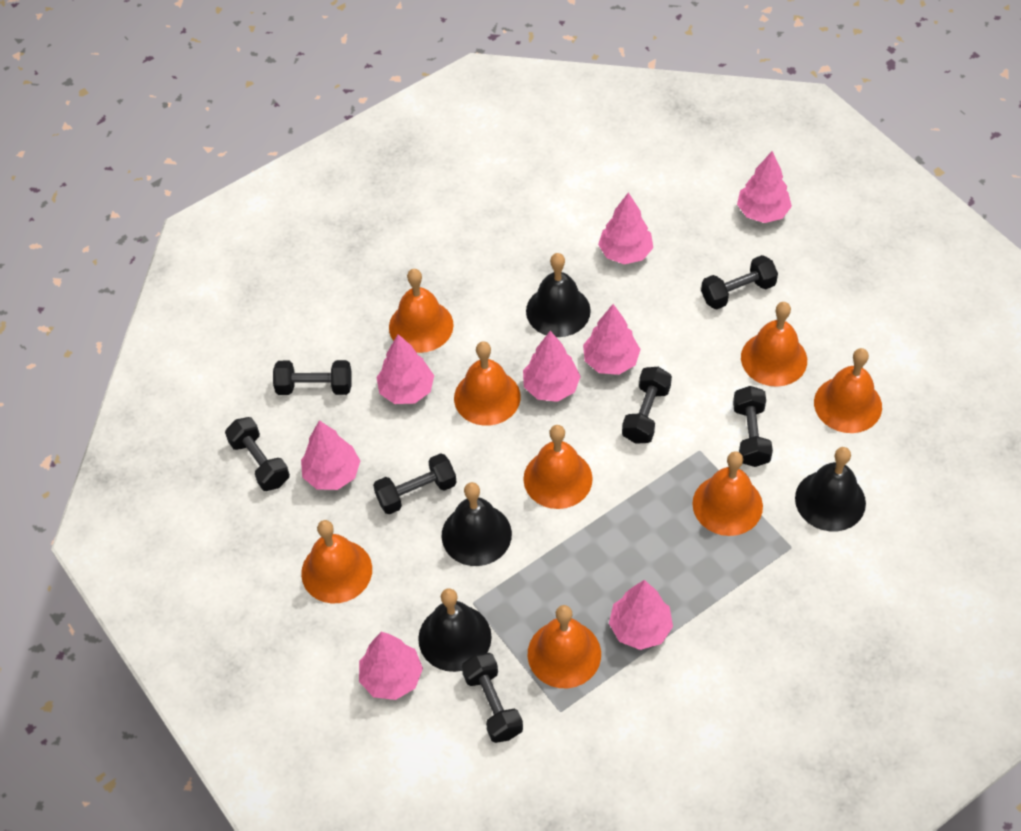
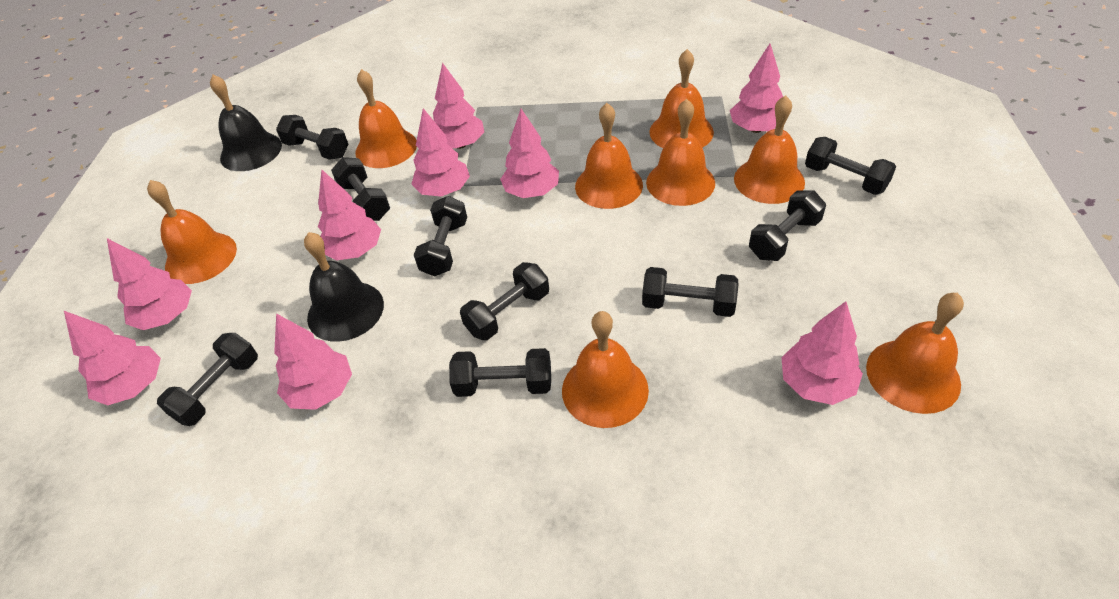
black bell: [418,588,492,672] [441,482,512,566] [526,253,591,337] [795,447,866,531] = 4 -> [210,75,282,171] [304,232,384,342] = 2
black dumbbell: [225,417,290,491] [273,360,352,395] [373,453,457,514] [462,653,523,743] [622,367,672,444] [701,255,778,310] [733,386,773,467] = 7 -> [157,333,258,426] [276,115,349,160] [331,157,390,221] [414,196,467,277] [449,348,551,397] [460,262,549,340] [642,267,738,317] [749,190,826,261] [805,137,896,195] = 9
pink tree: [301,420,360,490] [359,632,423,700] [376,334,434,404] [523,331,581,402] [583,304,641,375] [598,193,653,264] [609,580,673,650] [737,151,792,223] = 8 -> [64,311,161,405] [107,238,192,330] [274,314,352,410] [318,169,381,261] [411,108,470,197] [433,63,484,149] [500,109,559,198] [730,44,783,133] [781,301,863,405] = 9

